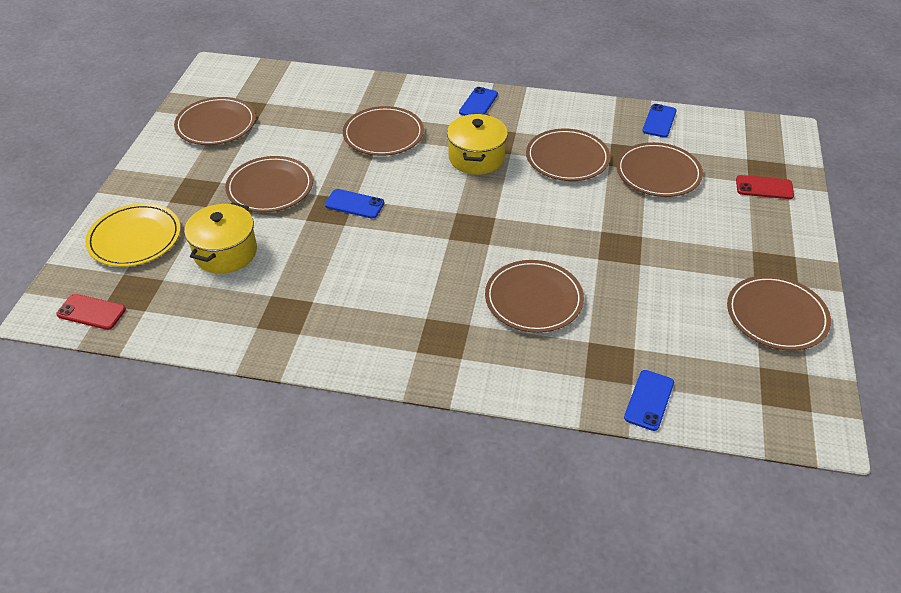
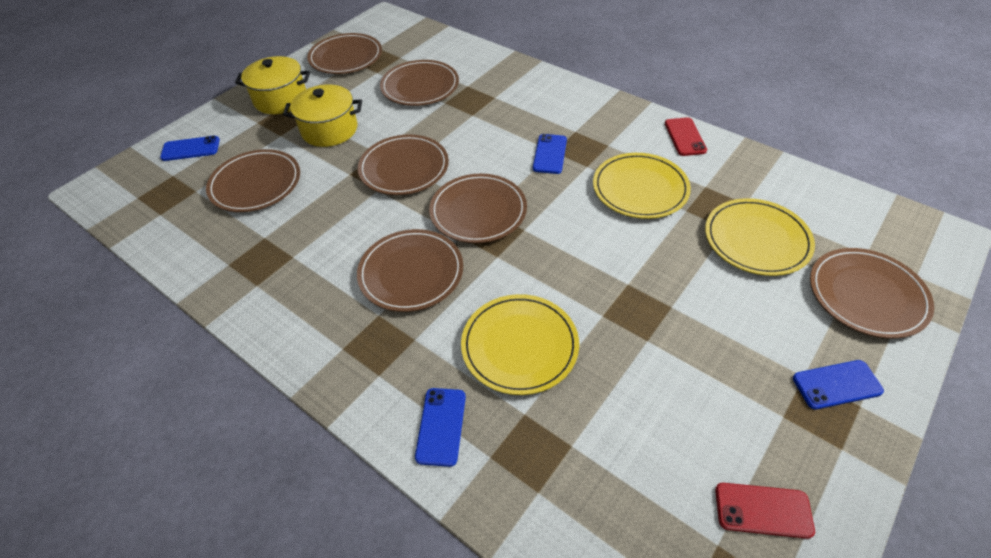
yellow plate: [85,203,181,267] = 1 -> [461,294,579,395] [593,153,691,219] [705,198,815,276] = 3

